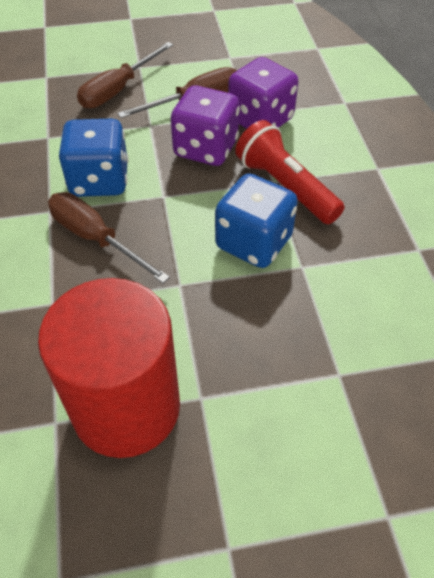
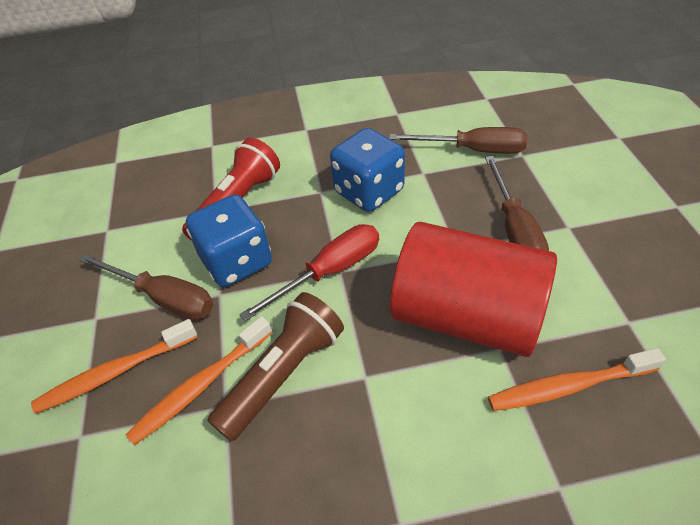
brown flashlight: none = 0 -> [207,292,344,441] = 1
orange toothbrush: none = 0 -> [31,319,198,414] [126,316,272,445] [488,348,666,411] = 3
purple dice: [171,85,240,166] [228,57,298,129] = 2 -> none = 0
red screwdriver: none = 0 -> [239,224,379,321] = 1

